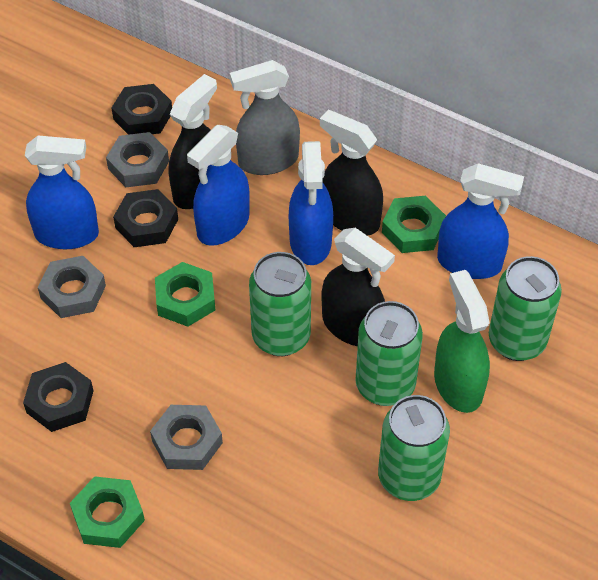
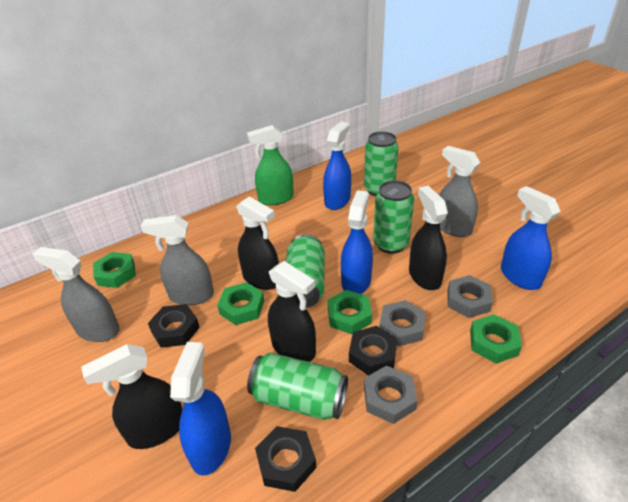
black spray bottle: [169,74,217,209] [320,110,383,235] [321,228,395,346] = 3 -> [81,344,182,449] [236,196,279,290] [268,261,316,362] [409,186,448,290] = 4
green nut: [70,476,145,548] [155,262,215,327] [382,196,446,253] = 3 -> [93,252,136,288] [217,282,264,325] [328,290,372,335] [470,314,522,364] = 4
grey spray bottle: [230,60,300,175] = 1 -> [32,247,120,342] [141,215,214,306] [439,146,480,237] = 3

